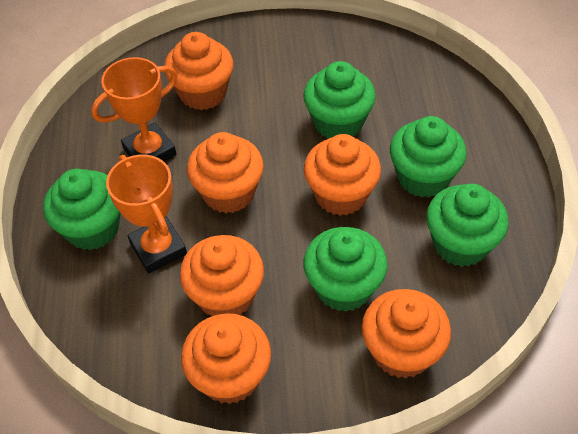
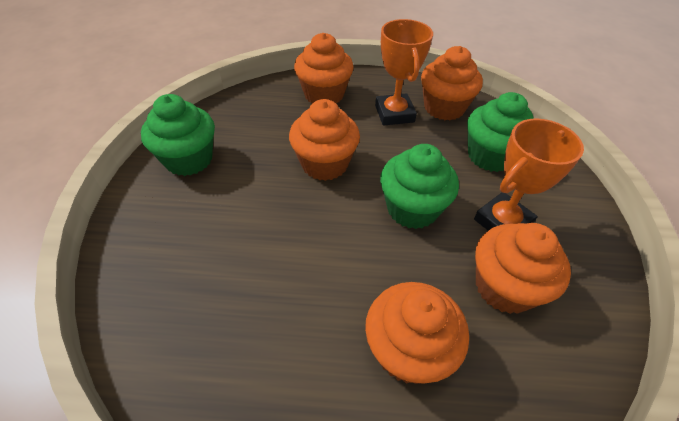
green cupcake: [43,169,121,250] [303,61,376,139] [303,227,388,312] [390,116,467,198] [426,184,509,267] = 5 -> [141,94,215,176] [380,144,459,229] [467,92,533,172] = 3
orange cupcake: [164,32,234,110] [180,235,264,316] [181,313,271,404] [187,132,264,213] [304,134,381,216] [362,289,451,378] = 6 -> [289,99,360,181] [294,33,354,103] [365,282,469,384] [421,46,483,120] [475,223,571,314] = 5

